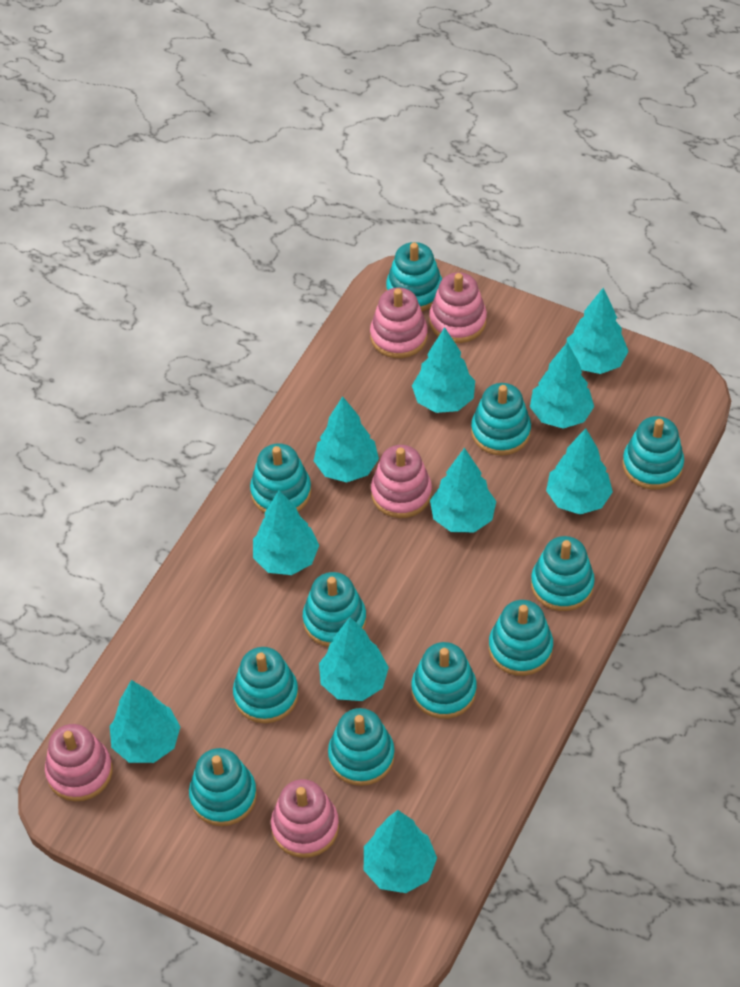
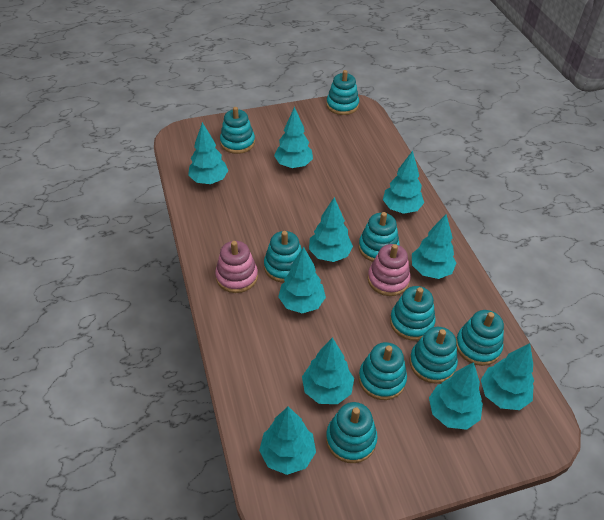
pink stacking toy: [45,724,113,801] [271,779,339,858] [370,288,428,358] [371,445,432,518] [429,272,487,343] = 5 -> [215,241,258,293] [368,244,411,296] = 2
turquoise stacking toy: [189,748,257,826] [233,647,299,723] [250,443,311,513] [303,572,366,647] [328,708,395,786] [386,242,442,311] [411,642,477,719] [471,383,531,455] [489,600,553,676] [531,536,595,611] [622,416,684,489] = 11 -> [220,107,255,154] [264,231,302,283] [326,70,359,115] [326,402,378,463] [359,212,400,262] [359,342,407,400] [390,286,436,341] [410,327,458,384] [456,310,504,366] = 9

